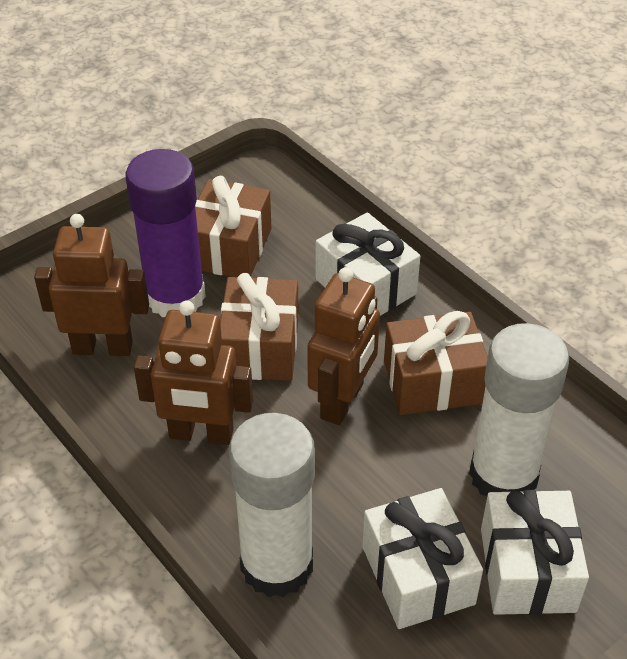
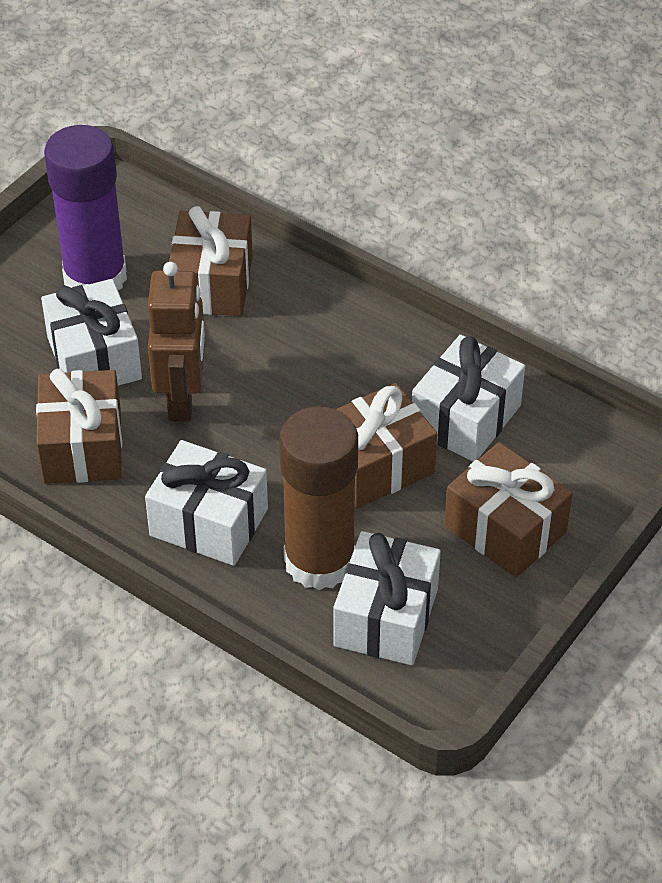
brown gift: [195,176,271,277] [220,273,299,381] [384,311,488,415] = 3 -> [36,369,122,484] [169,206,252,316] [336,383,437,509] [444,442,573,578] = 4
brown glue stick: none = 0 -> [279,406,358,590] = 1
brown robot: [34,214,149,356] [134,300,253,445] [307,267,380,425] = 3 -> [148,262,205,422] = 1
white gift: [316,212,420,316] [362,488,483,629] [481,490,589,615] = 3 -> [41,279,142,386] [145,440,268,566] [333,531,441,665] [412,335,525,462] = 4
white glue stick: [229,413,315,597] [469,323,569,496] = 2 -> none = 0

